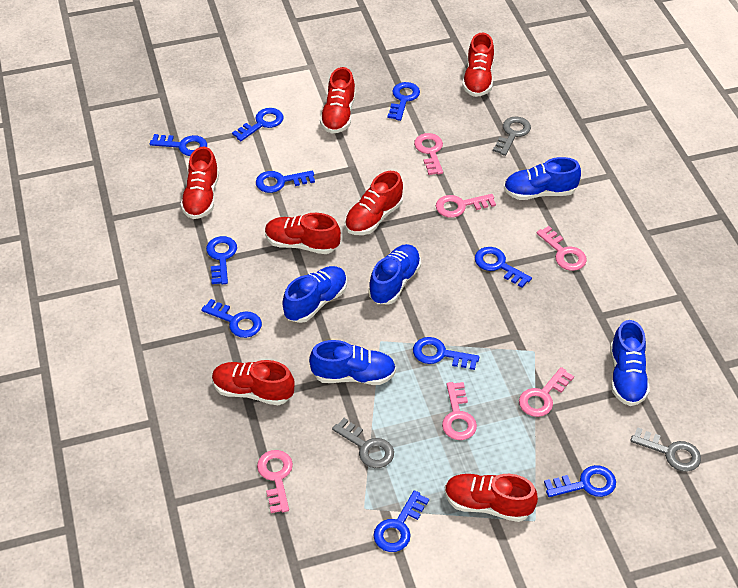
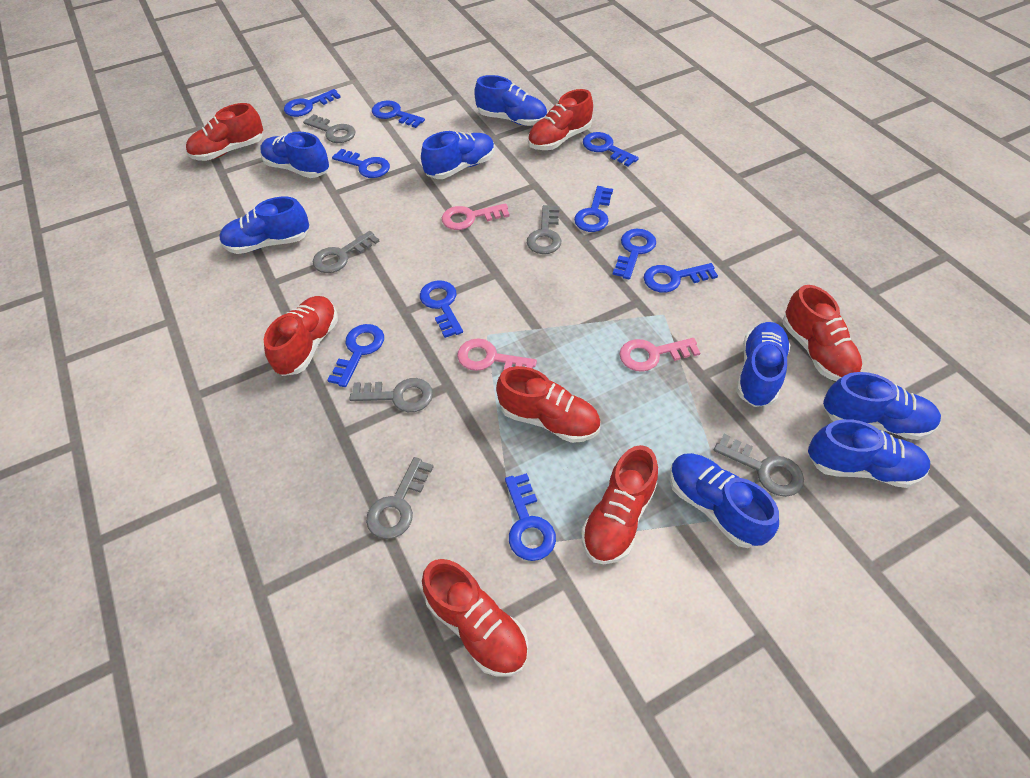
blue shoe: [282,266,347,323] [309,340,396,385] [368,244,421,304] [504,157,581,200] [610,320,650,406] = 5 -> [219,197,309,254] [260,131,329,178] [421,131,495,179] [474,75,547,126] [670,453,779,548] [736,322,790,407] [808,419,930,488] [823,372,941,440] = 8
grey key: [332,418,394,468] [493,116,531,156] [630,427,701,472] = 3 -> [303,114,356,143] [313,231,380,273] [349,378,433,412] [366,457,434,539] [527,205,561,254] [714,434,804,497] = 6
pink key: [257,450,293,513] [414,133,443,175] [436,194,496,218] [442,382,477,440] [519,367,574,417] [537,226,587,271] = 6 -> [442,203,509,230] [457,338,537,371] [619,338,700,372] = 3

